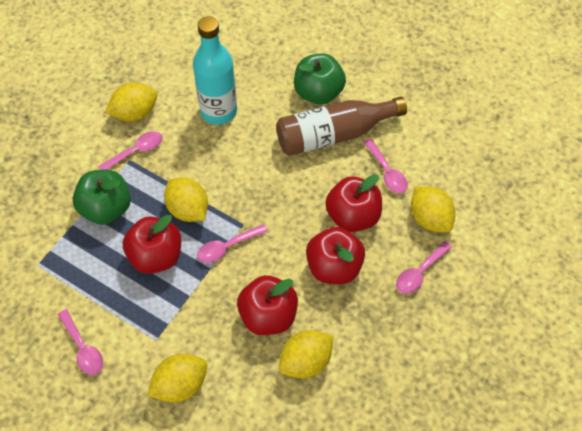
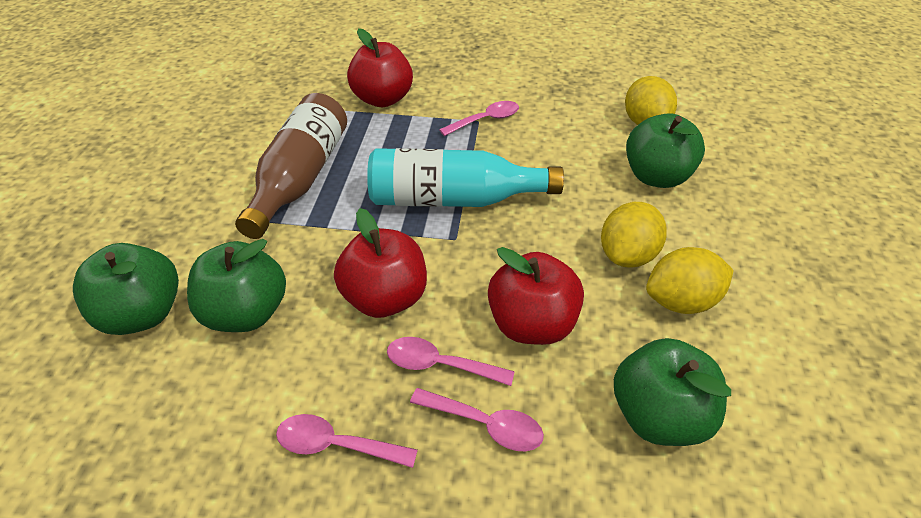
green apple: [73,170,131,225] [294,53,346,105] = 2 -> [73,243,179,335] [187,239,286,332] [614,338,731,446] [626,113,705,188] = 4
pink spoon: [57,309,103,375] [98,131,163,170] [197,224,268,263] [363,139,408,193] [396,241,452,294] = 5 -> [276,414,418,468] [387,337,514,386] [410,388,544,451] [439,101,519,136] = 4
red apple: [123,215,181,274] [237,275,298,335] [306,227,365,284] [325,174,382,232] = 4 -> [334,208,427,318] [347,28,413,107] [488,247,584,345] = 3
yellow lemon: [105,82,157,122] [147,354,207,403] [164,178,208,222] [279,330,334,379] [411,186,455,232] = 5 -> [601,202,667,268] [625,76,677,125] [646,247,734,314] = 3

